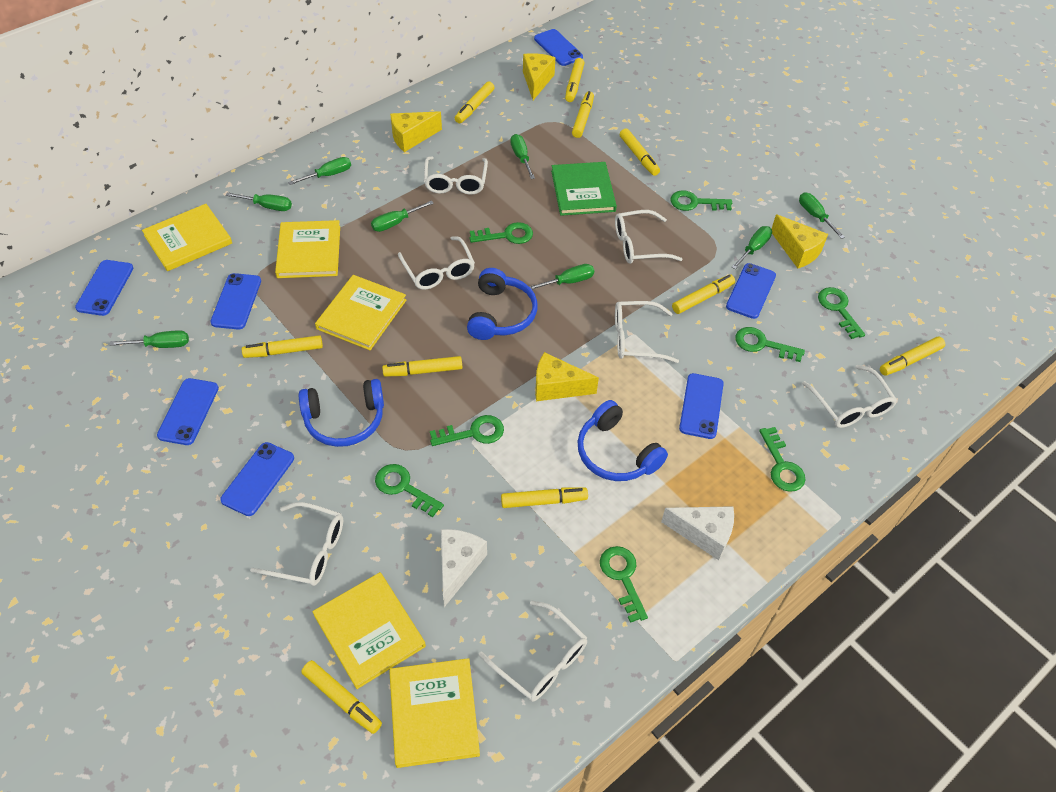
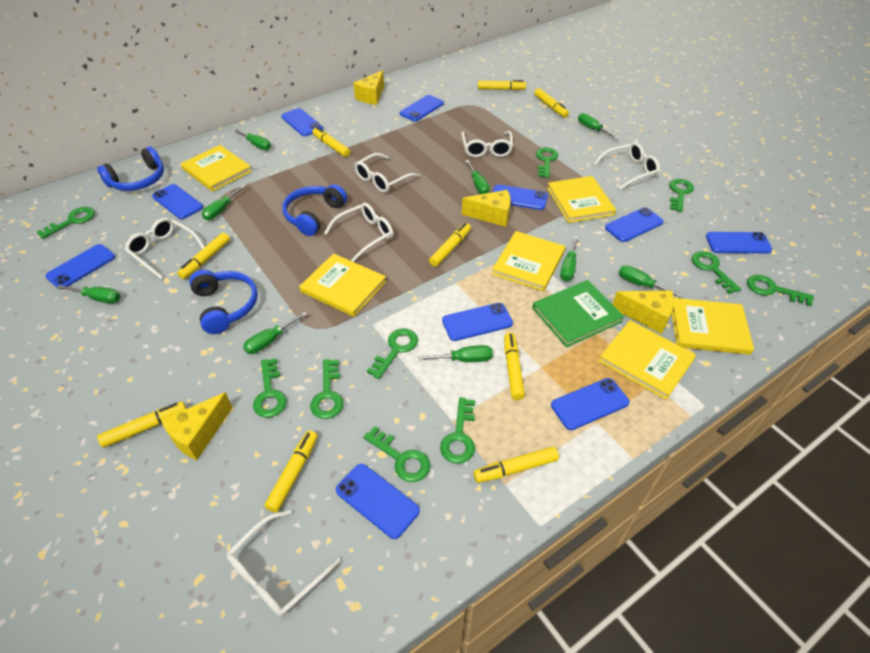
blue phone: [75,260,133,316] [157,378,219,445] [210,273,261,329] [220,442,294,516] [534,29,583,66] [679,373,724,439] [726,263,776,319] = 7 -> [45,244,115,287] [152,184,203,219] [281,108,323,136] [336,464,420,539] [400,95,444,121] [442,303,513,341] [493,184,548,210] [551,378,630,430] [605,207,664,242] [706,232,772,254] = 10
green key: [375,464,444,517] [430,415,504,446] [470,222,533,244] [600,546,648,623] [670,190,732,211] [735,327,805,362] [759,427,806,492] [818,287,865,339] = 8 -> [37,207,95,239] [253,358,287,418] [310,359,343,419] [363,426,430,482] [367,328,418,379] [440,397,475,464] [536,148,558,178] [669,179,694,212] [692,251,741,294] [747,275,814,306] = 10
green screwdriver: [109,330,189,348] [226,192,292,211] [288,157,351,185] [371,201,434,232] [511,134,535,179] [529,264,594,290] [732,226,772,269] [799,192,845,239] = 8 -> [56,285,120,303] [202,185,246,220] [232,128,271,150] [243,312,307,354] [418,345,493,362] [465,160,490,194] [560,236,578,281] [578,113,618,139] [619,265,684,299] = 9
white cheese: [441,529,487,607] [661,506,734,560] = 2 -> none = 0
white glasses: [250,502,343,586] [398,236,475,289] [424,156,488,195] [479,600,587,702] [615,210,682,264] [615,301,679,363] [802,365,897,428] = 7 -> [125,218,205,279] [226,510,341,617] [324,203,393,262] [355,153,420,193] [462,131,513,157] [593,142,660,190] = 6
yellow book: [142,204,232,271] [275,220,340,278] [313,572,426,689] [315,275,406,350] [389,658,480,768] = 5 -> [181,145,252,192] [299,254,386,317] [492,231,565,291] [547,176,616,223] [599,320,696,400] [671,298,754,355] = 6
yellow marker: [242,335,323,358] [301,660,382,734] [382,356,462,377] [455,81,495,123] [501,487,588,508] [565,58,585,102] [572,91,594,138] [620,128,660,176] [672,274,735,314] [880,336,945,376] = 10 -> [97,401,186,448] [177,233,230,279] [265,430,318,513] [312,127,351,157] [429,223,471,267] [473,446,559,483] [478,80,526,90] [504,333,525,400] [534,88,569,118] = 9

